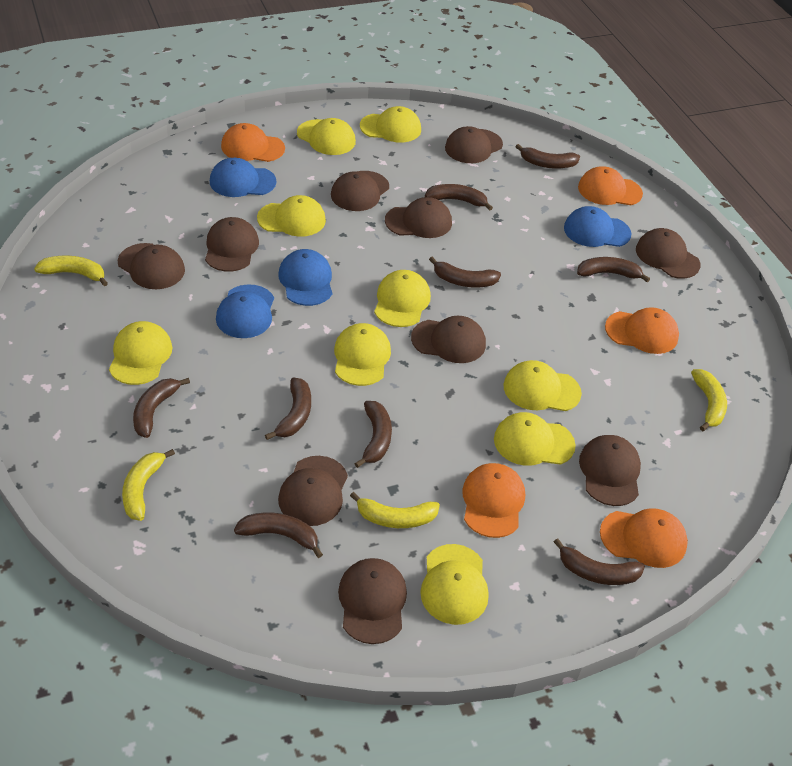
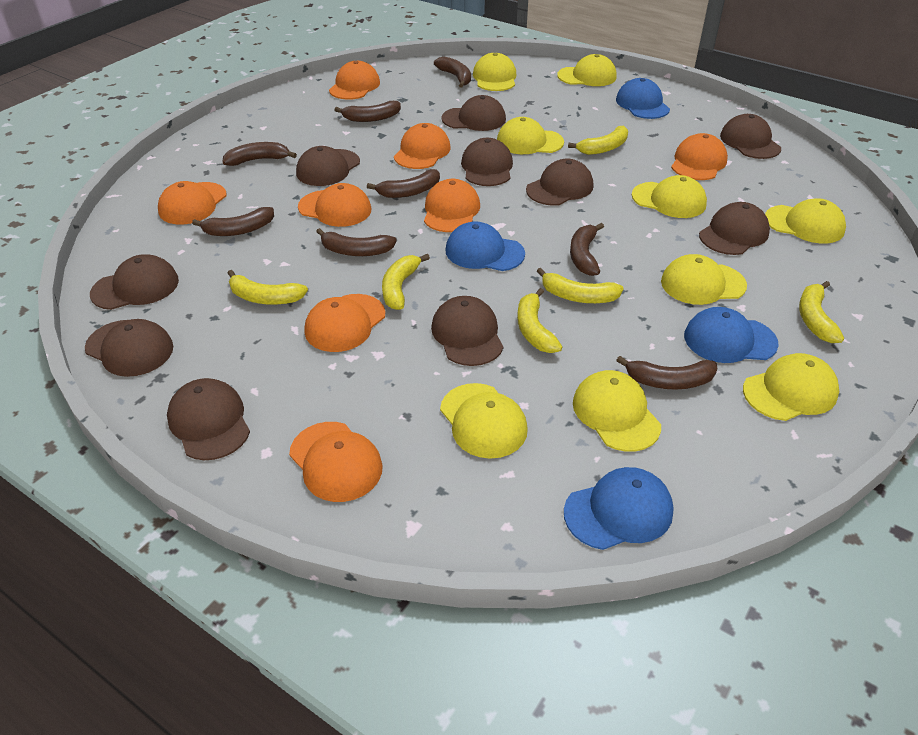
brown banana: [133,378,190,438] [234,512,323,558] [265,378,311,440] [354,401,392,468] [425,184,493,210] [429,257,501,287] [515,144,580,169] [554,539,645,585] [577,257,650,282] = 9 -> [192,207,274,236] [223,142,297,166] [316,228,397,256] [334,101,401,122] [367,169,440,198] [434,57,471,88] [570,223,604,276] [616,356,717,390] = 8
orange cap: [221,123,285,162] [462,463,525,538] [578,166,643,205] [600,508,688,568] [605,307,679,354] = 5 -> [158,181,226,225] [289,422,383,502] [298,183,372,227] [305,294,385,352] [329,61,380,100] [394,123,451,169] [424,179,480,232] [671,133,728,180] = 8
yellow banana: [34,256,108,286] [122,449,175,521] [350,492,440,528] [691,369,727,431] = 4 -> [228,270,308,305] [382,254,430,310] [517,288,562,353] [537,268,624,303] [568,126,628,155] [799,281,844,343] = 6

